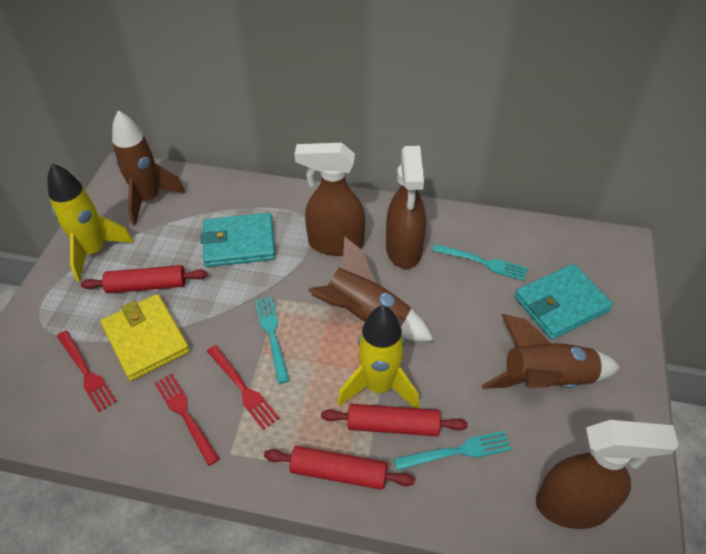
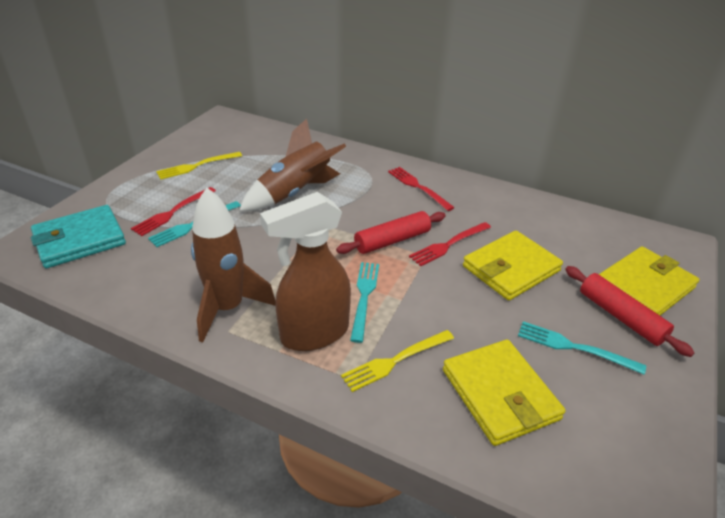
brown rocket: [112,110,186,226] [308,236,434,342] [482,314,620,389] = 3 -> [191,188,276,343] [239,118,346,211] = 2
brown spray bottle: [294,143,365,256] [386,146,426,269] [536,420,679,529] = 3 -> [260,192,351,351] = 1
red rolling pin: [81,265,207,293] [264,446,415,490] [321,404,468,436] = 3 -> [336,211,446,254] [565,266,695,357] = 2
turquoise wallet: [201,213,275,267] [514,264,613,339] = 2 -> [31,205,126,268] = 1
yellow fork: none = 0 -> [156,152,242,179] [341,330,454,392] = 2
yellow rocket: [47,163,134,282] [337,306,420,408] = 2 -> none = 0
yellow wallet: [101,294,190,381] = 1 -> [443,340,565,446] [463,231,563,301] [599,246,700,315] = 3

